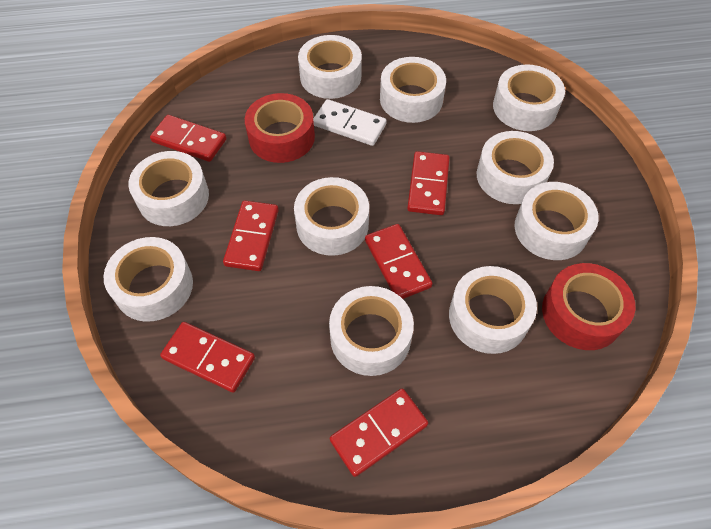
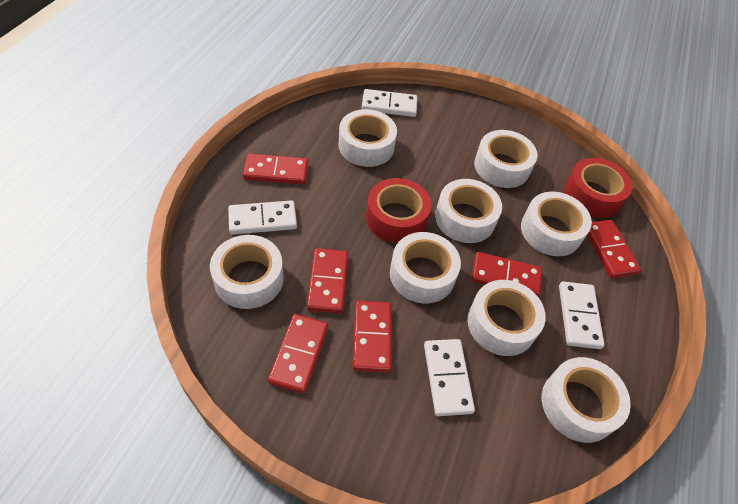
white domino: [313,99,387,146] = 1 -> [228,200,297,235] [362,89,417,117] [424,339,475,416] [559,281,605,349] = 4
white tape: [104,237,193,322] [129,151,209,226] [294,177,369,256] [298,35,362,99] [329,286,414,376] [380,57,446,123] [449,266,537,354] [477,131,554,204] [493,64,565,131] [514,182,599,260] = 10 -> [210,235,284,309] [339,109,397,167] [390,232,461,303] [435,179,502,243] [467,280,546,356] [474,130,537,188] [521,192,592,256] [542,357,631,443] = 8

